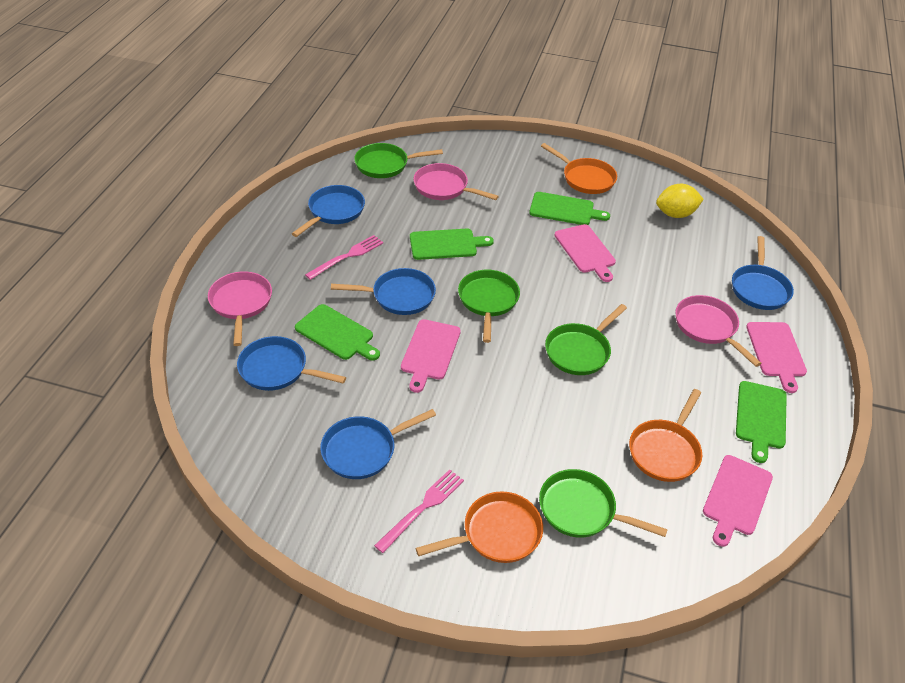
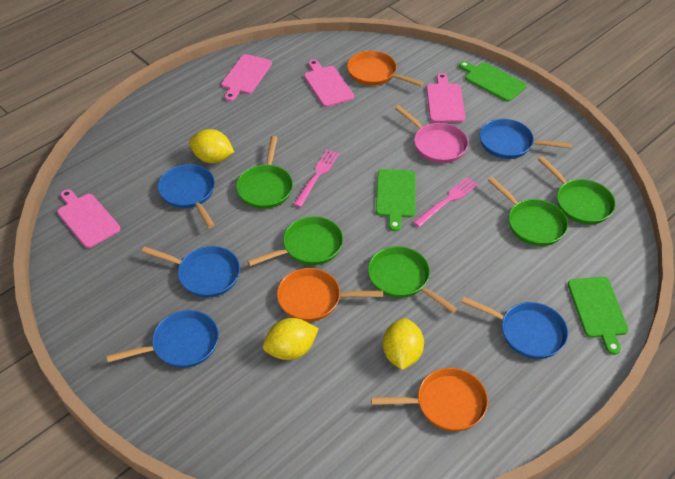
green cutting board: [295,304,380,361] [410,228,494,260] [529,192,610,225] [736,381,787,463] = 4 -> [376,169,416,231] [459,61,526,102] [568,277,629,355] = 3
green pan: [354,143,443,178] [458,270,520,343] [539,469,668,537] [545,304,627,375] = 4 -> [236,136,293,209] [247,216,343,266] [368,246,458,313] [488,177,568,246] [538,156,616,225] = 5
pink pan: [208,272,272,346] [413,163,499,200] [675,295,762,367] = 3 -> [395,105,468,163] = 1
yellow lemon: [656,184,704,218] = 1 -> [189,129,234,163] [263,318,319,360] [383,318,424,370] = 3

